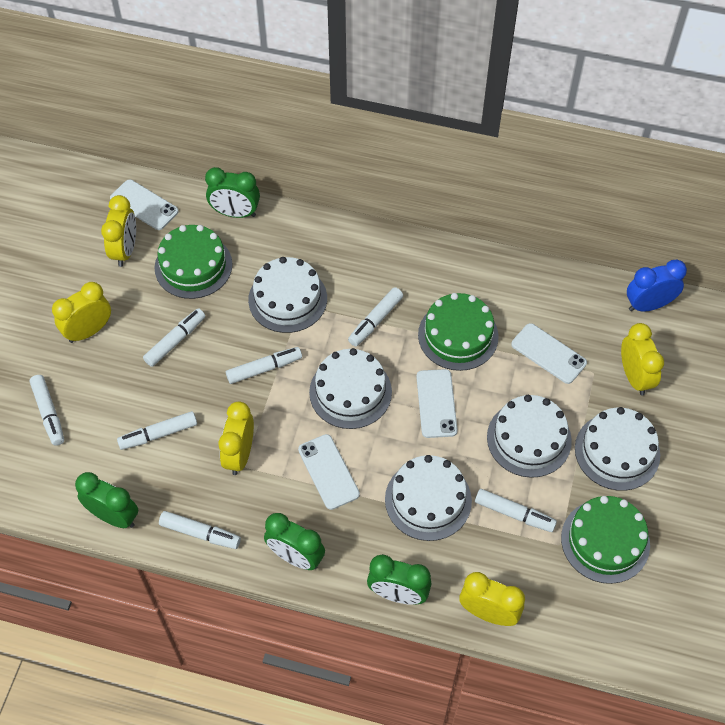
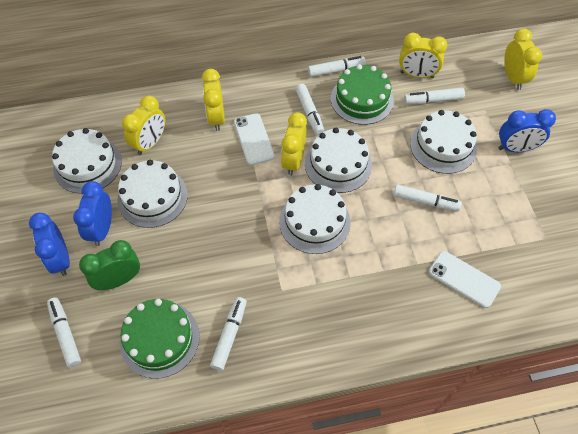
blue clock: [627,260,687,312] = 1 -> [29,213,70,276] [73,181,112,246] [498,109,556,152] = 3
green cake: [154,225,233,299] [418,293,499,371] [561,496,650,584] = 3 -> [120,299,199,379] [331,64,394,125] = 2
green clock: [75,472,138,528] [205,167,260,218] [264,513,325,570] [367,554,432,605] = 4 -> [79,240,140,290] = 1
white marker: [30,375,64,446] [117,411,197,450] [143,308,205,367] [159,511,241,549] [226,347,302,384] [348,287,403,346] [475,489,557,532] = 7 -> [47,298,81,368] [210,297,247,371] [296,84,324,135] [308,56,366,77] [394,185,462,211] [404,88,465,104] = 6
white phone: [110,179,178,230] [298,434,360,510] [416,369,458,438] [511,323,587,384] = 4 -> [234,113,275,165] [429,251,501,308] = 2

